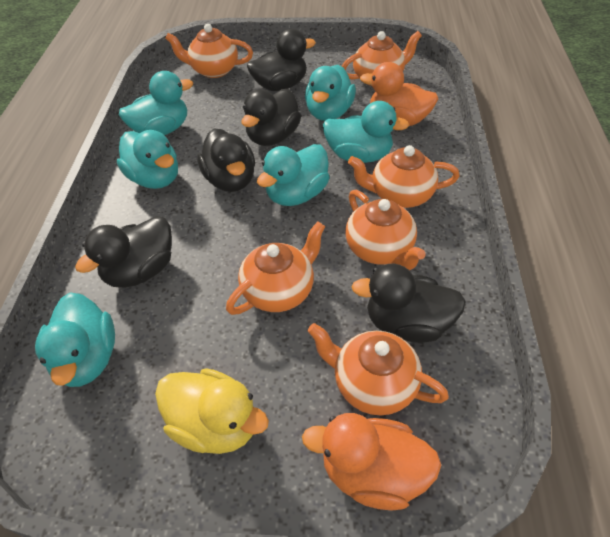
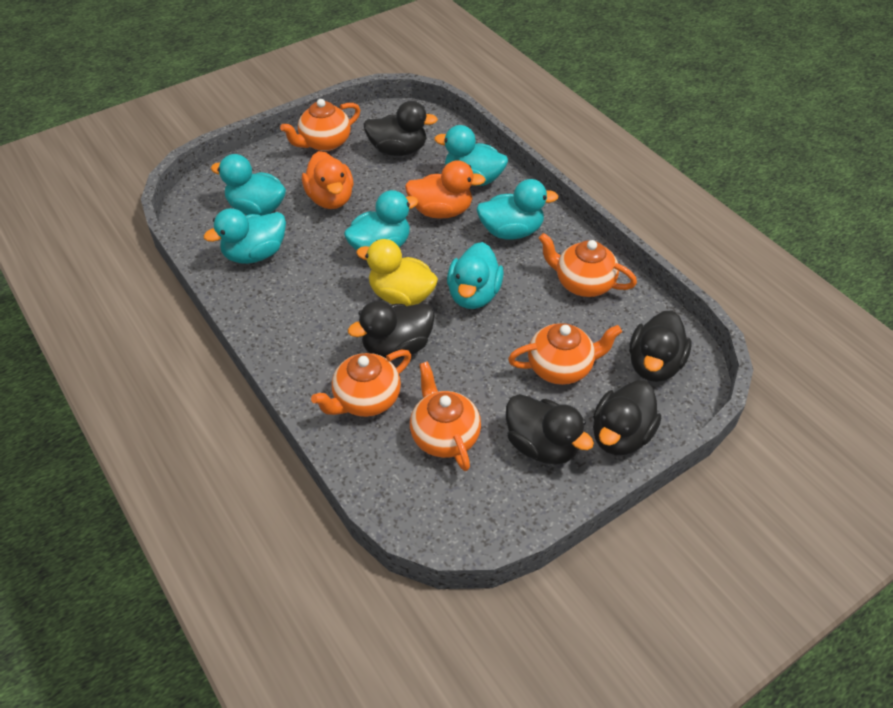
orange teapot: [165,24,253,78] [226,222,325,315] [308,323,449,416] [342,31,422,86] [346,190,425,270] [348,145,460,208] = 6 -> [280,99,360,151] [311,350,411,417] [410,361,481,471] [508,323,622,385] [539,233,637,297] = 5

